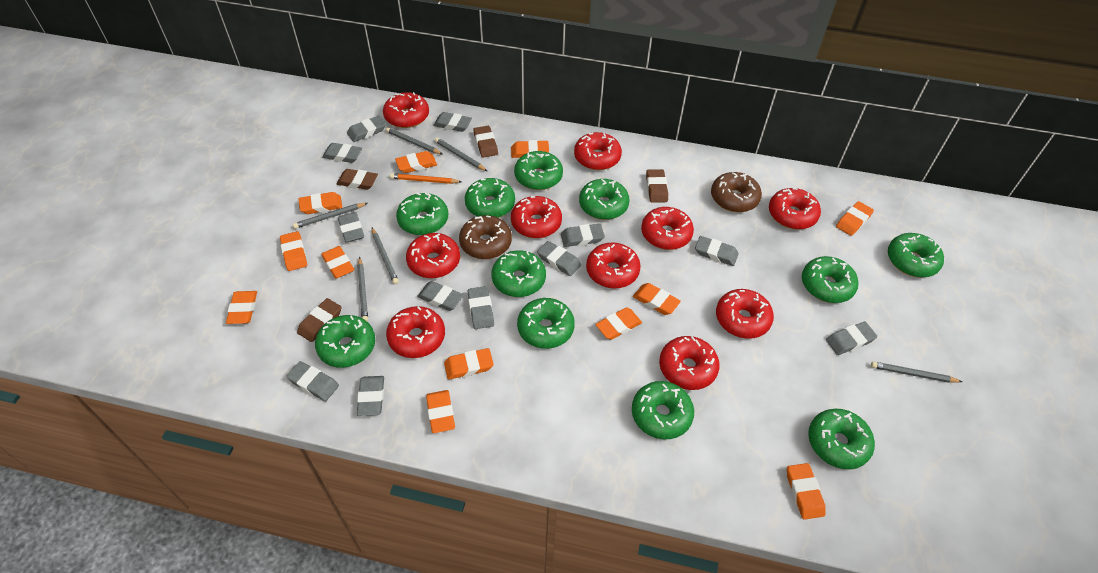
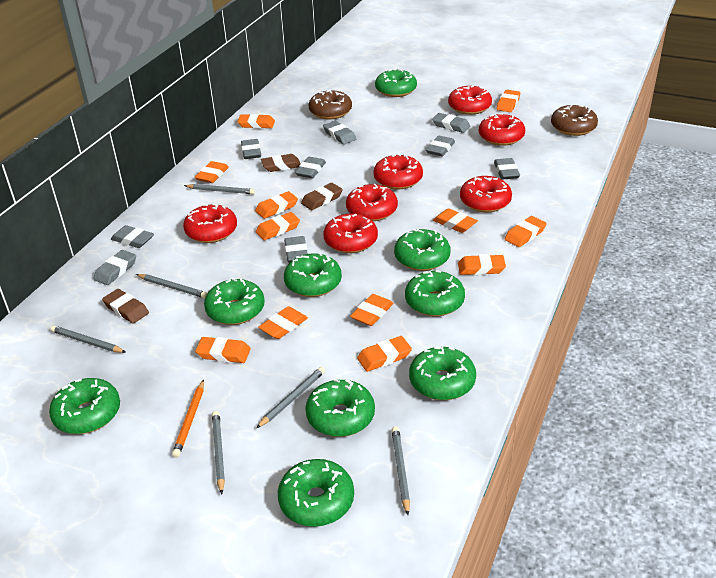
brown eraser: [297,298,342,342] [337,169,378,190] [473,126,498,158] [646,169,668,203] = 4 -> [102,289,149,323] [261,154,300,172] [301,183,343,210] = 3
green donut: [315,315,375,368] [396,193,448,235] [465,178,515,218] [491,250,546,297] [514,151,563,190] [517,298,575,349] [579,179,630,220] [632,381,694,439] [802,256,859,303] [808,409,875,469] [888,233,944,278] = 11 -> [49,378,120,434] [204,278,265,325] [278,459,354,527] [284,253,342,297] [305,379,375,437] [375,69,417,97] [394,229,450,271] [405,270,465,316] [409,347,476,400] = 9
grey eraser: [286,361,339,401] [322,143,362,163] [338,212,364,243] [347,115,386,142] [357,376,384,416] [417,281,464,311] [433,112,472,132] [468,286,494,329] [537,241,581,276] [561,224,605,247] [695,236,739,266] [826,322,877,355] = 12 -> [93,250,136,285] [111,225,154,248] [241,139,261,159] [284,236,308,263] [295,157,326,178] [323,121,356,144] [426,136,455,156] [432,113,470,133] [494,158,520,180] = 9
red donut: [383,92,429,128] [386,306,445,358] [406,233,460,278] [511,196,562,238] [574,132,622,170] [586,242,641,289] [641,207,694,250] [659,336,720,390] [716,289,774,339] [769,188,821,230] = 10 -> [183,203,237,243] [323,213,378,253] [346,184,398,221] [374,154,423,189] [448,85,492,115] [460,176,512,212] [479,113,525,146] = 7

